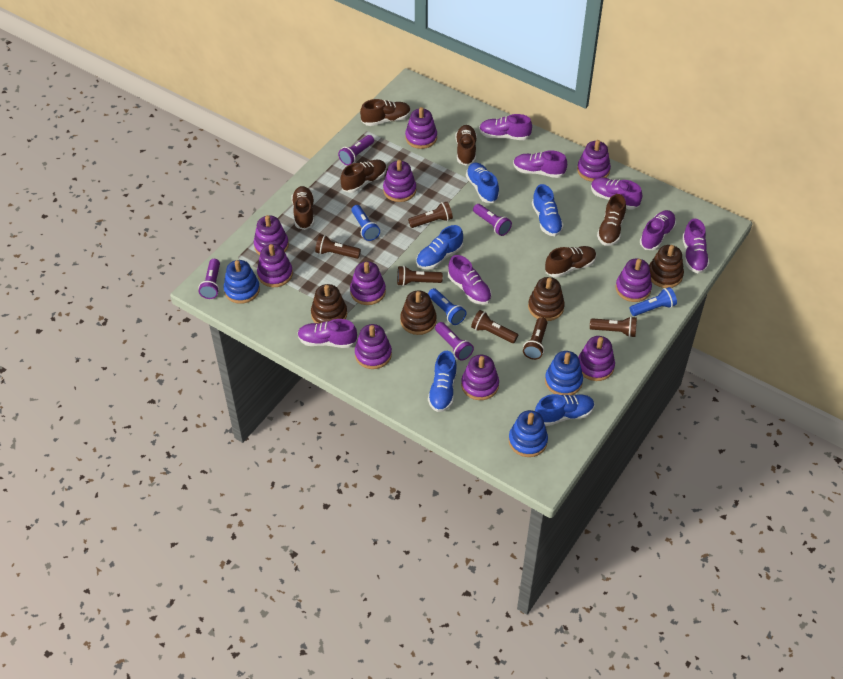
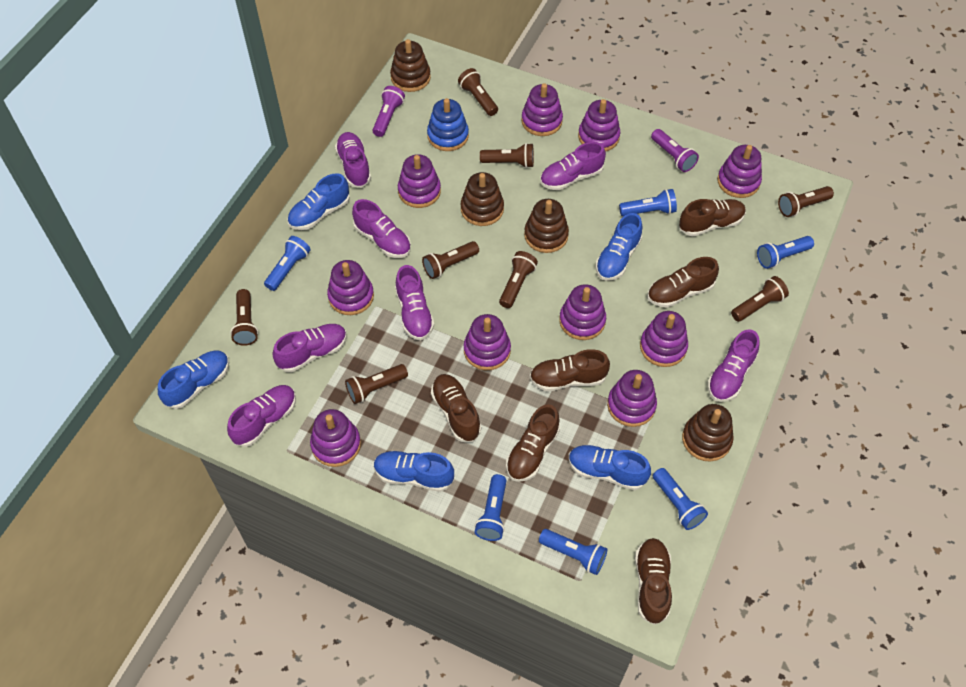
blue flashlight: [351,205,380,241] [428,288,466,325] [630,287,677,316] = 3 -> [264,236,311,291] [475,474,507,541] [539,529,607,575] [619,189,677,216] [653,468,708,530] [757,236,814,269] = 6
blue stacking toy: [224,260,260,304] [508,410,548,457] [545,351,583,395] = 3 -> [427,98,469,151] = 1
brown flashlight: [315,235,361,259] [397,266,443,286] [408,202,453,228] [471,310,518,343] [523,317,548,360] [590,316,637,338] = 6 -> [230,289,258,346] [345,364,408,404] [422,241,479,279] [458,68,498,116] [480,143,534,168] [499,251,538,308] [731,276,789,322] [778,186,834,217] = 8
purple flashlight: [199,259,220,299] [338,135,374,165] [435,322,474,361] [473,204,512,236] = 4 -> [373,86,405,137] [651,129,699,172] = 2

